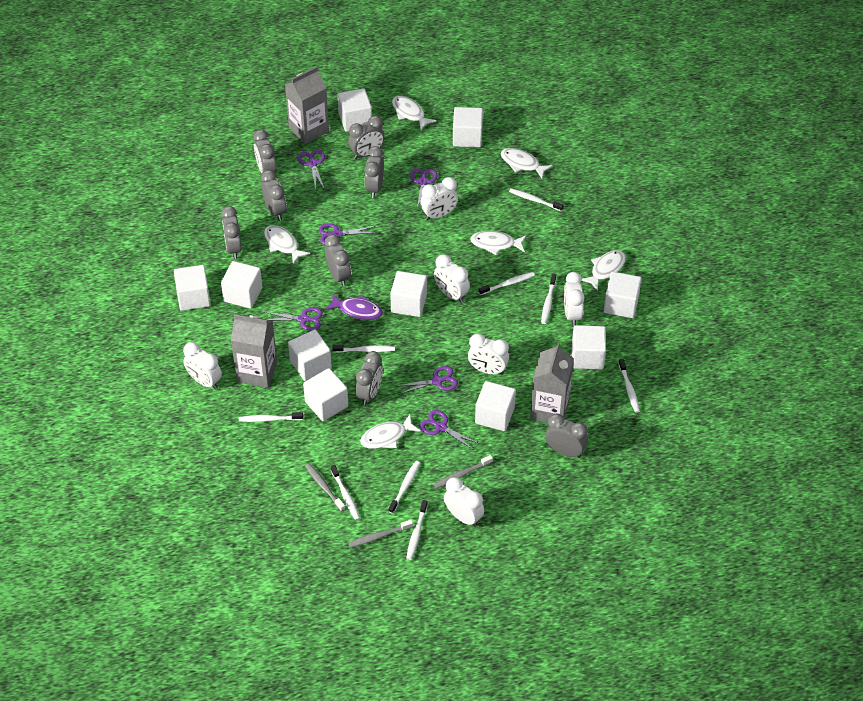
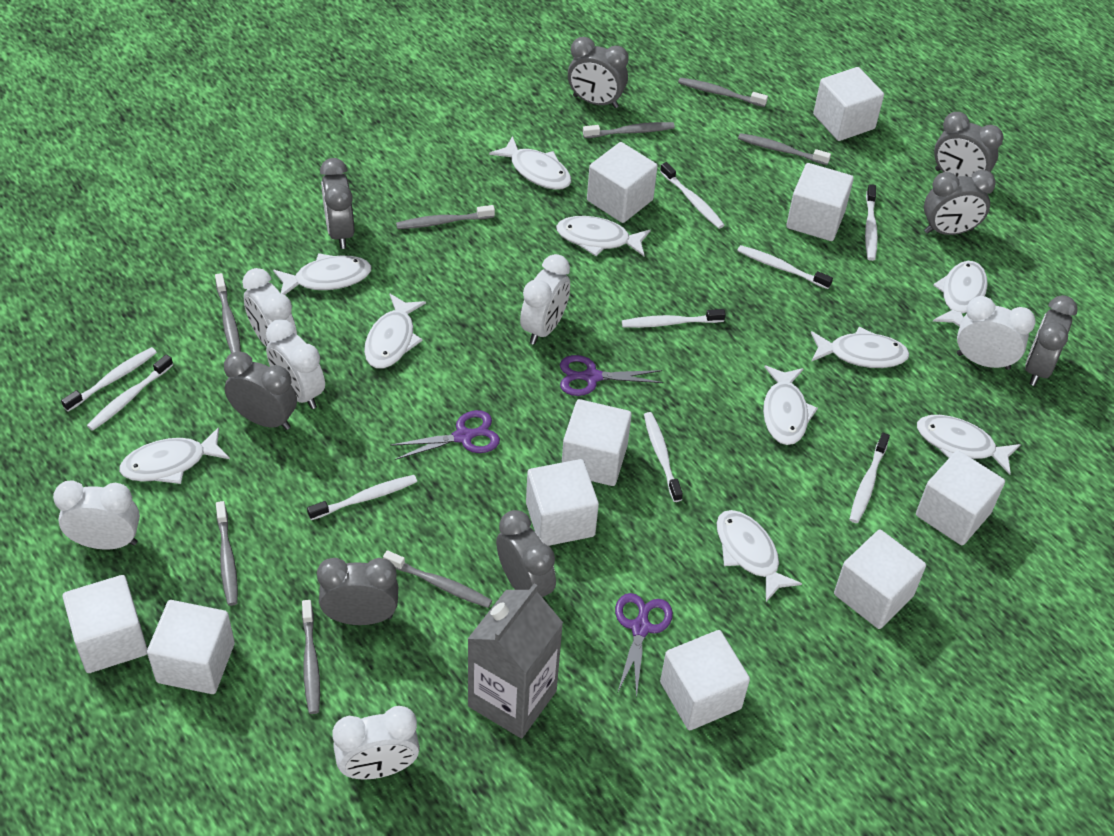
grey carton: [231,314,277,388] [285,66,329,144] [530,343,574,423] = 3 -> [468,583,563,739] = 1
grey toothbrush: [305,464,345,512] [348,520,413,548] [434,455,493,489] = 3 -> [215,273,241,353] [216,501,238,606] [302,600,320,714] [383,550,492,608] [396,205,495,229] [583,122,675,138] [678,78,768,107] [738,133,831,165] = 8
purple fish: [325,293,383,320] = 1 -> none = 0
purple scissors: [264,307,323,331] [298,149,325,190] [319,223,377,245] [397,366,458,394] [410,168,438,208] [420,410,480,450] = 6 -> [390,410,500,460] [560,355,663,396] [615,593,673,698] = 3
white fish: [264,225,310,264] [360,415,421,449] [392,96,436,130] [470,231,526,255] [500,148,553,179] [582,250,626,291] = 6 -> [119,427,230,484] [273,253,372,295] [364,293,426,368] [489,136,571,190] [556,216,651,256] [717,510,802,602] [763,365,818,445] [811,327,909,368] [917,415,1021,475] [933,261,988,327] = 10

